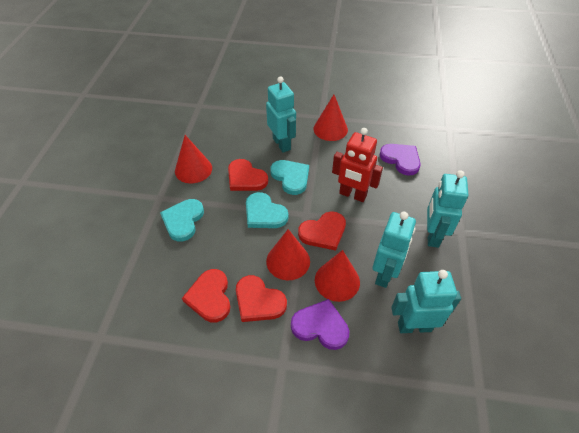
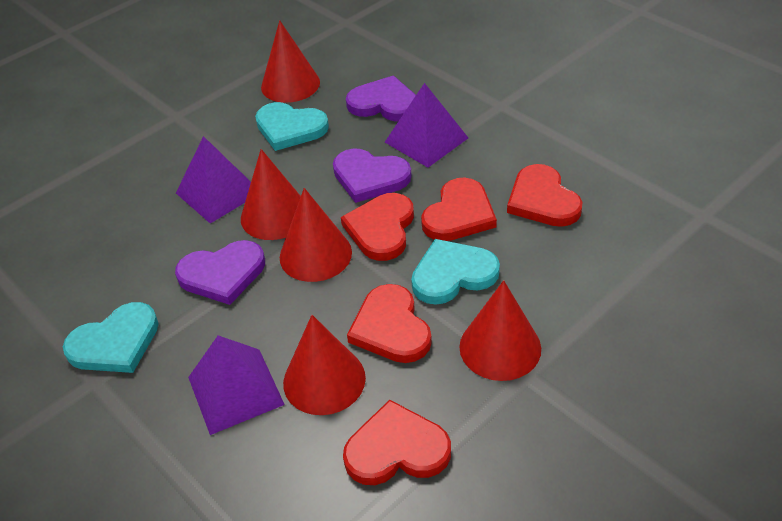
purple heart: [291,299,349,350] [380,144,421,175] = 2 -> [175,240,265,305] [333,148,412,203] [346,76,416,121] = 3
purple pyramid: none = 0 -> [176,136,251,223] [188,335,285,435] [385,83,468,167] = 3
red cone: [175,135,212,183] [266,229,310,280] [313,95,348,141] [315,250,360,302] = 4 -> [241,149,301,240] [261,20,320,103] [280,188,352,282] [283,315,366,415] [459,280,541,381] = 5
red heart: [182,269,231,323] [228,159,268,191] [236,275,287,322] [298,211,346,251] = 4 -> [341,193,414,261] [343,400,451,485] [347,284,432,363] [421,177,497,241] [507,164,582,227] = 5
red robot: [332,128,383,202] = 1 -> none = 0
turquoise robot: [266,76,296,153] [373,212,416,288] [391,270,461,333] [427,170,468,248] = 4 -> none = 0

